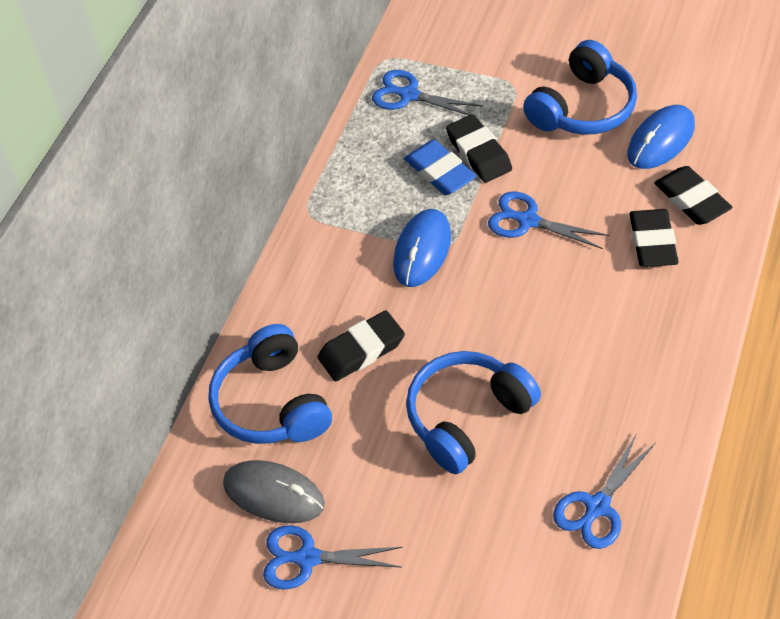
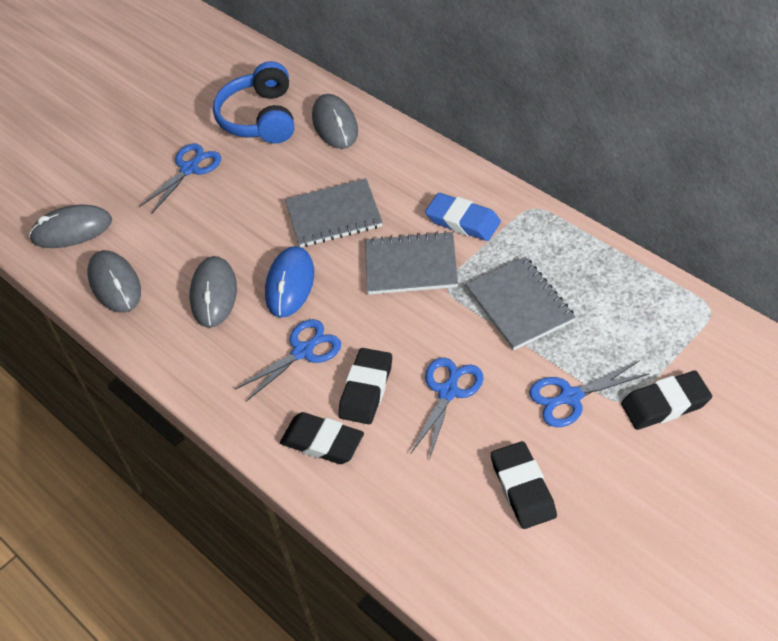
blue headphones: [208,324,332,444] [406,351,541,474] [523,40,637,135] = 3 -> [213,61,294,144] = 1
blue mouse: [393,209,451,287] [627,105,695,169] = 2 -> [265,246,314,318] = 1
grey mouse: [223,460,325,523] = 1 -> [29,204,112,248] [87,250,141,313] [190,256,237,328] [312,94,358,149] = 4
grey notebook: none = 0 -> [285,178,383,247] [365,231,458,295] [465,256,576,350] = 3

